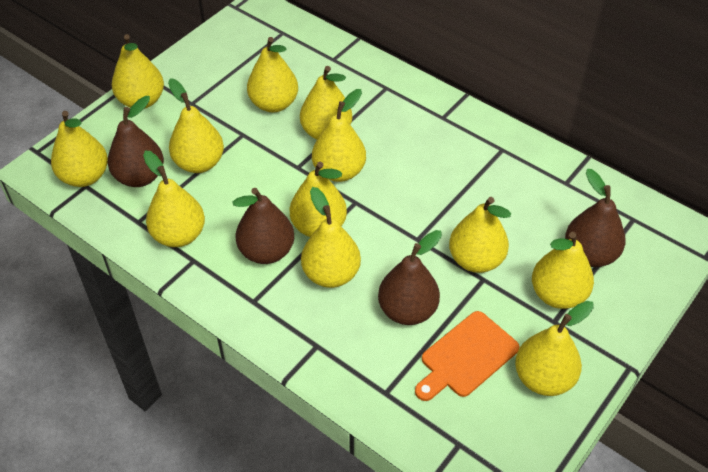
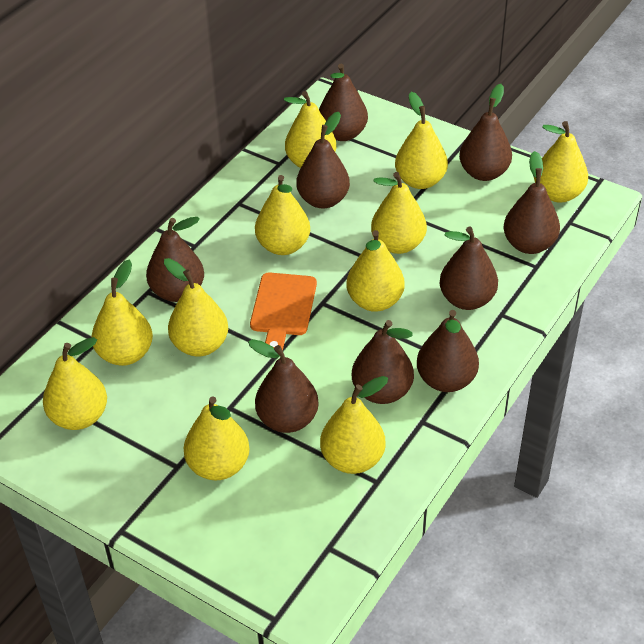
brown pear: [108,96,164,187] [233,188,294,264] [378,230,442,325] [565,169,626,267] = 4 -> [146,217,204,302] [248,339,319,433] [297,112,350,208] [319,64,368,141] [352,320,414,404] [417,310,479,392] [440,227,498,310] [459,84,512,181] [504,151,560,254] = 9
yellow pear: [51,111,108,187] [112,34,164,109] [143,151,205,247] [168,78,224,173] [247,37,298,112] [290,162,347,237] [300,66,352,140] [301,187,361,288] [312,89,366,182] [449,197,511,273] [515,301,594,396] [532,232,594,309] = 12 -> [43,337,107,430] [92,259,153,366] [164,258,228,357] [184,397,250,480] [255,175,310,255] [284,91,336,168] [320,376,388,474] [347,230,405,312] [371,172,427,254] [395,92,448,189] [534,121,588,202] = 11

